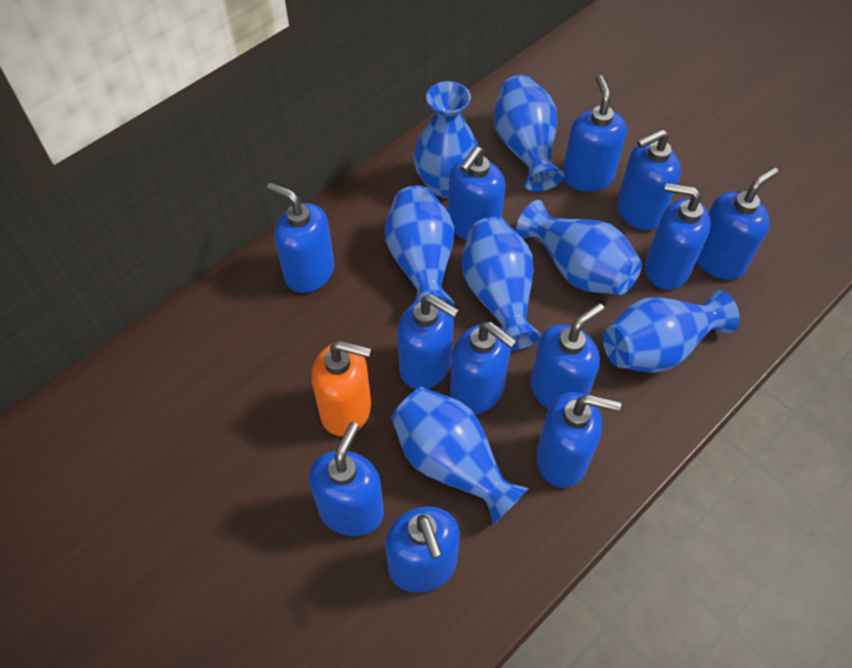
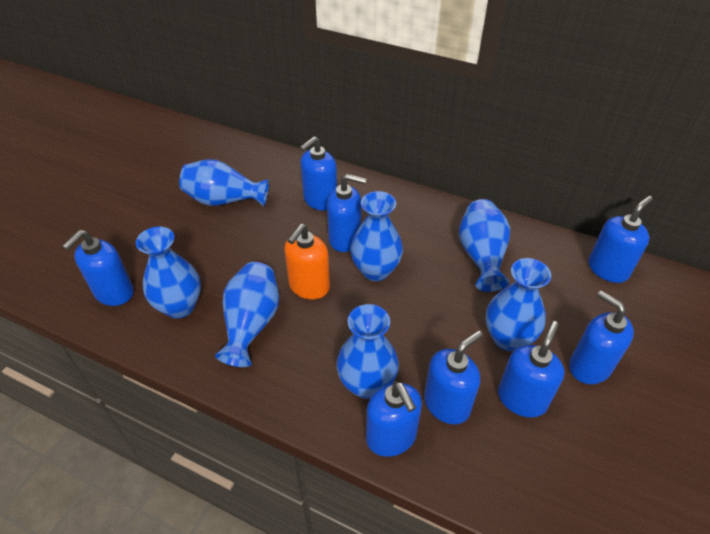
blue soap dispenser: [267,183,334,293] [309,422,384,536] [385,507,460,593] [397,294,459,389] [448,146,505,240] [450,322,517,414] [530,303,605,409] [536,392,621,488] [563,75,627,192] [617,129,681,230] [645,183,711,290] [697,167,779,280] = 12 -> [62,230,134,306] [300,136,337,211] [327,174,367,252] [366,381,422,457] [424,331,482,424] [498,321,565,417] [569,291,634,384] [589,196,653,283] = 8

